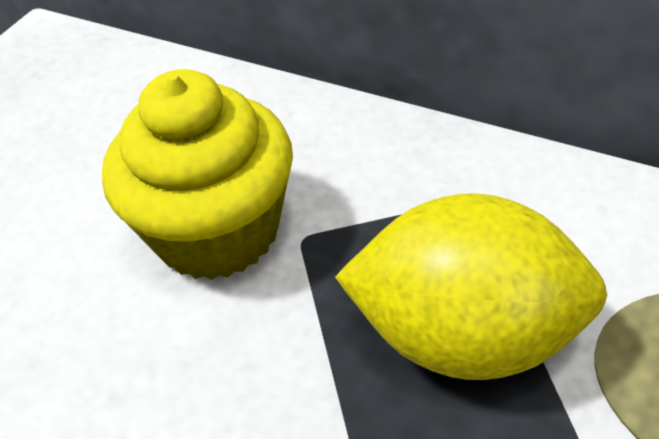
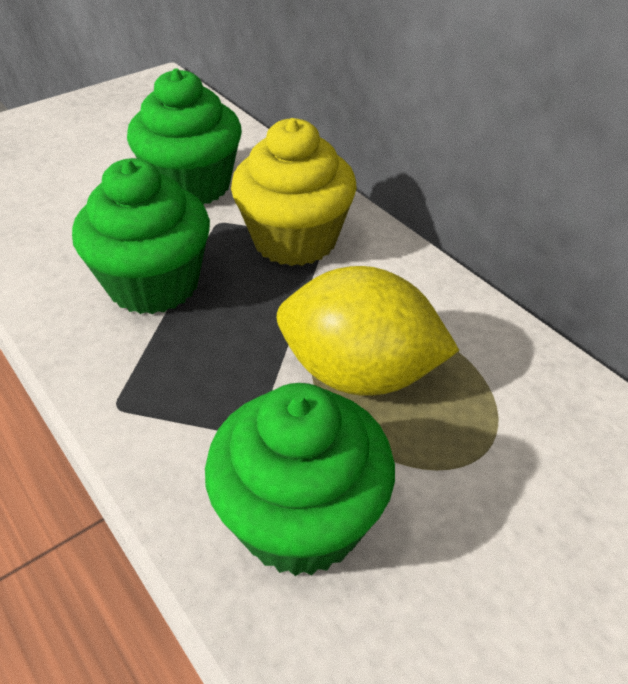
green cupcake: none = 0 -> [72,158,210,314] [127,69,242,204] [205,383,395,576] = 3

